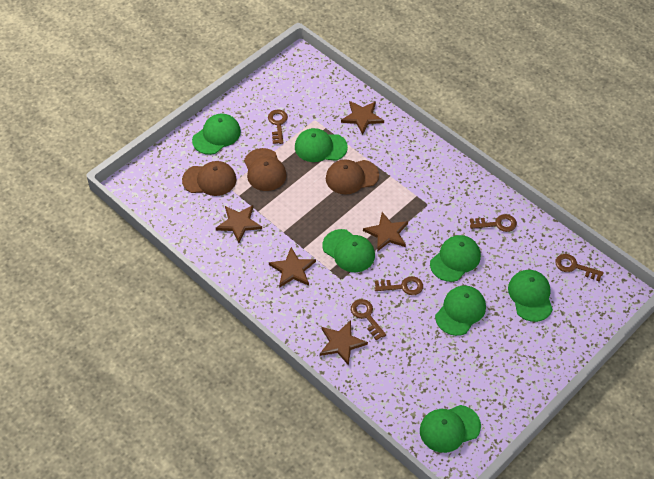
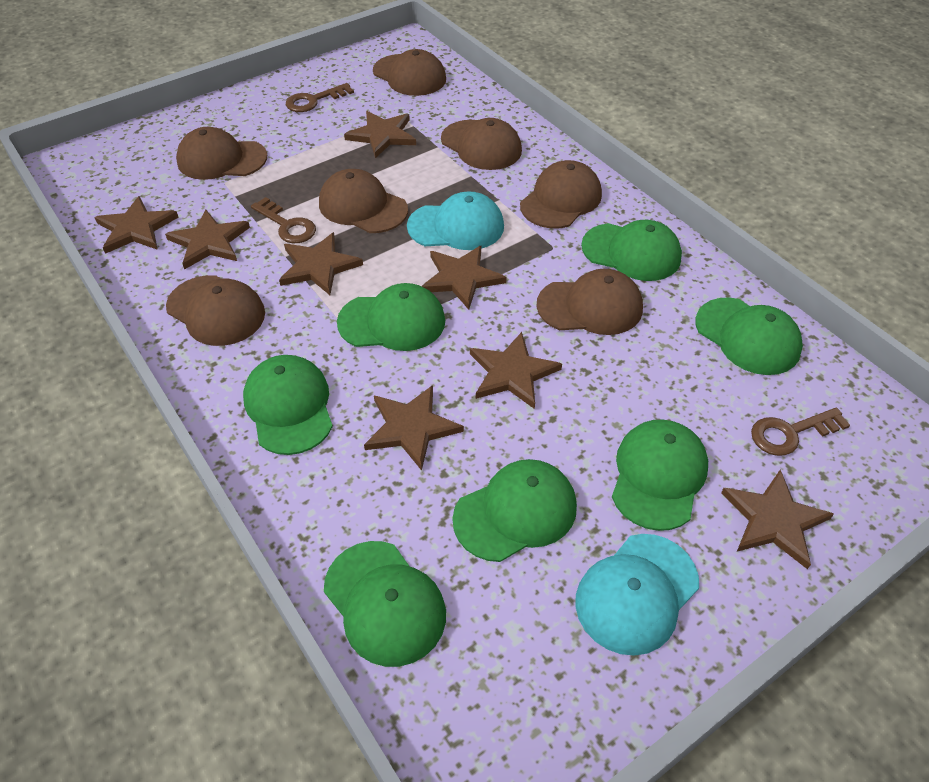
brown cap: [182,161,236,196] [244,148,287,191] [326,160,379,195] = 3 -> [166,275,265,346] [176,127,267,180] [319,169,408,233] [373,49,446,96] [441,118,522,170] [520,160,602,229] [536,269,643,335] = 7
brown key: [268,110,288,144] [351,299,386,340] [374,276,423,295] [470,214,517,232] [555,254,604,281] = 5 -> [251,197,316,243] [286,83,354,112] [751,407,850,456] = 3
brown star: [216,205,262,243] [269,247,316,288] [320,320,368,366] [341,101,384,135] [363,212,408,252] = 5 -> [94,196,179,254] [165,210,250,270] [279,232,363,295] [344,111,416,158] [364,385,464,471] [421,246,506,310] [470,332,562,409] [721,470,834,569] = 8
turquoise cap: none = 0 -> [407,191,504,250] [575,534,699,656] = 2

